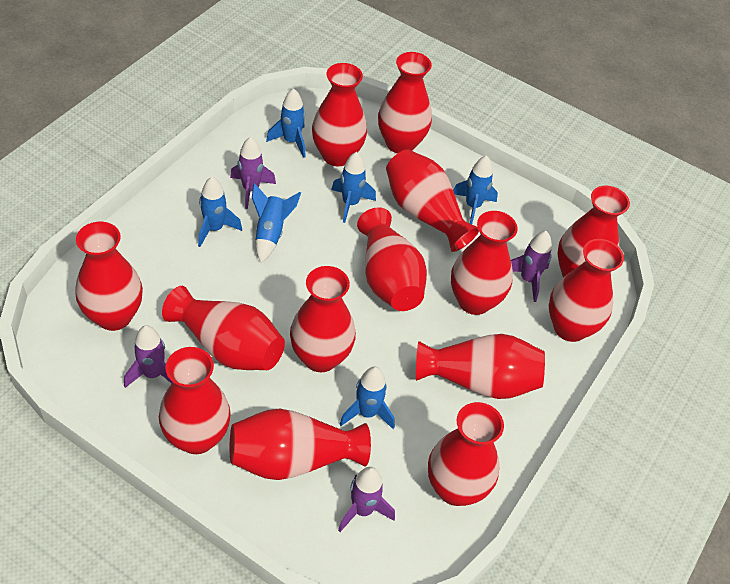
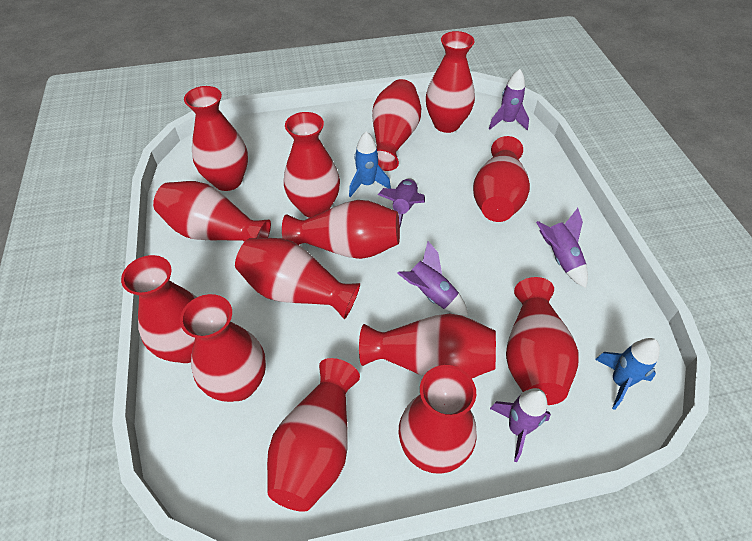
blue rocket: [198,177,242,247] [252,183,301,263] [266,88,306,158] [331,152,376,223] [340,366,395,429] [453,155,498,224] = 6 -> [349,131,391,197] [595,338,660,410] = 2
purple rocket: [124,325,172,388] [230,137,276,209] [338,467,395,532] [511,231,552,302] = 4 -> [378,178,425,226] [397,241,468,316] [489,69,529,130] [490,388,551,462] [536,208,588,288] = 5

